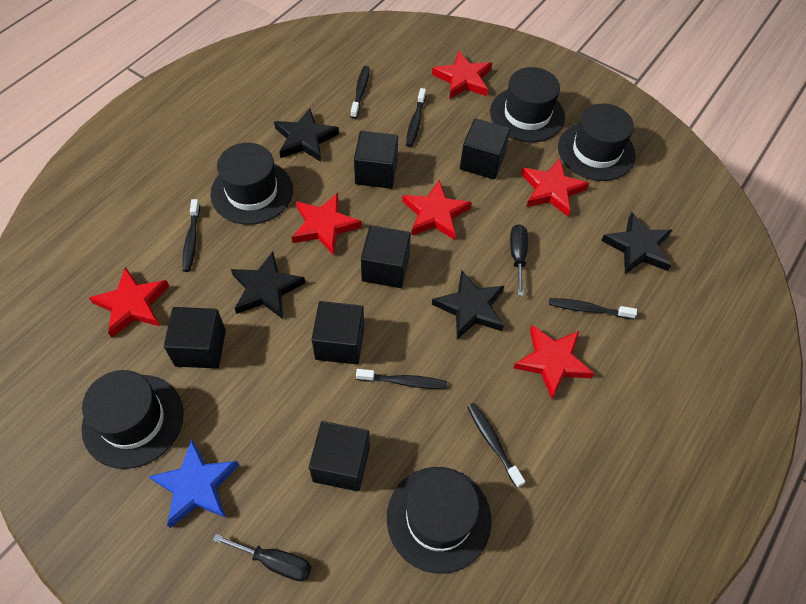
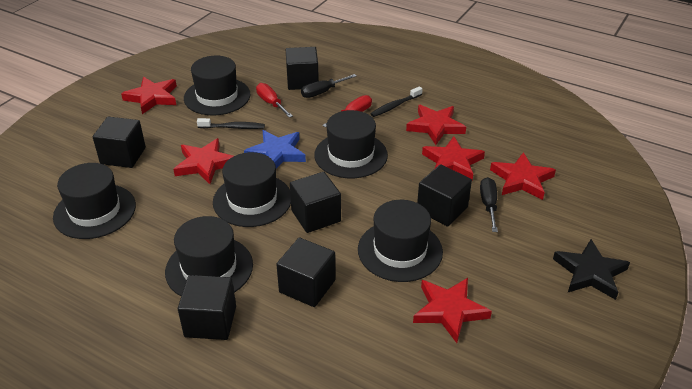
black hat: [82,370,184,469] [210,143,293,225] [387,467,492,574] [490,67,565,142] [558,103,636,181] = 5 -> [53,163,136,239] [165,216,253,296] [184,56,250,116] [213,152,291,227] [314,110,388,178] [358,200,443,282] = 6
black star: [231,252,305,319] [274,108,339,162] [432,270,504,339] [601,212,672,274] = 4 -> [553,239,630,300] = 1
black toothbrush: [182,199,200,272] [351,66,369,119] [356,369,447,389] [406,88,426,147] [467,403,525,488] [549,298,637,319] = 6 -> [197,118,265,129] [370,86,423,117] = 2
red screwdriver: none = 0 -> [256,83,293,118] [322,95,372,127] = 2

